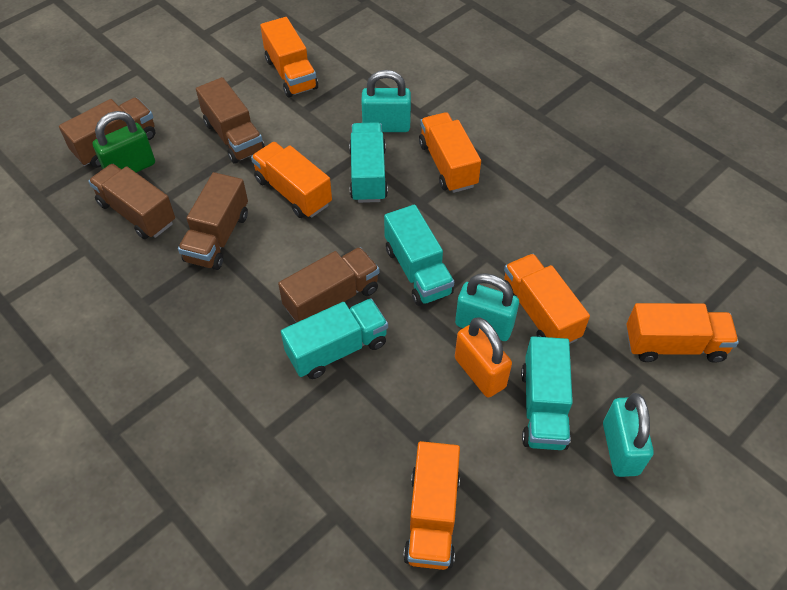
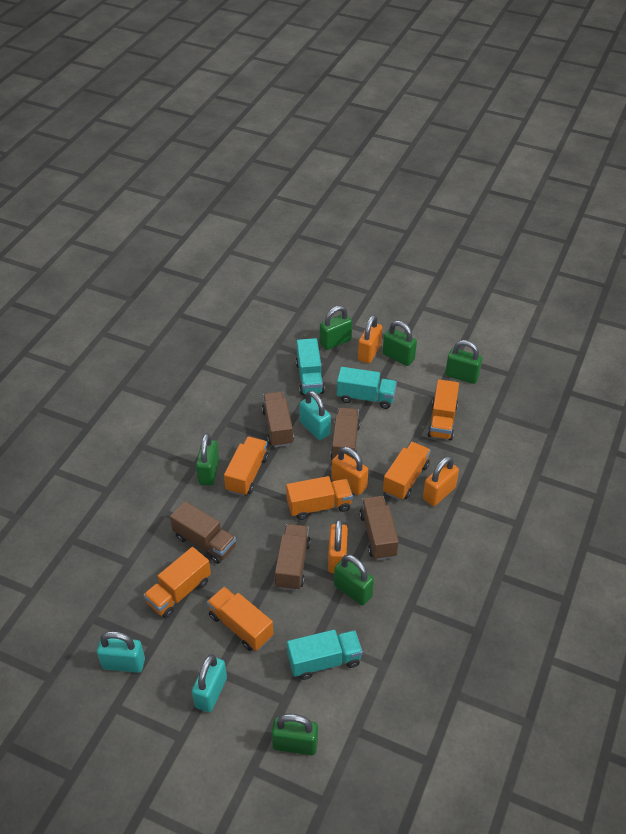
green padlock: [93,111,155,173] = 1 -> [196,433,219,486] [272,714,318,756] [320,306,352,350] [334,554,374,606] [383,321,417,366] [445,340,482,384] = 6
orange padlock: [455,317,512,397] = 1 -> [328,519,348,573] [331,447,368,495] [358,315,382,363] [423,456,459,506] = 4
turquoise truck: [281,299,388,379] [349,122,388,203] [384,204,454,306] [521,336,573,450] = 4 -> [287,630,363,680] [296,338,325,395] [337,367,397,409] = 3

